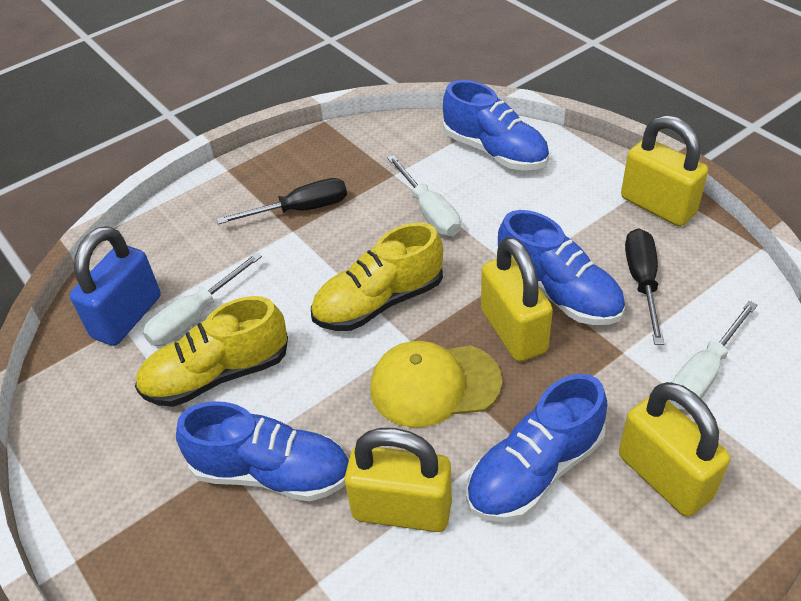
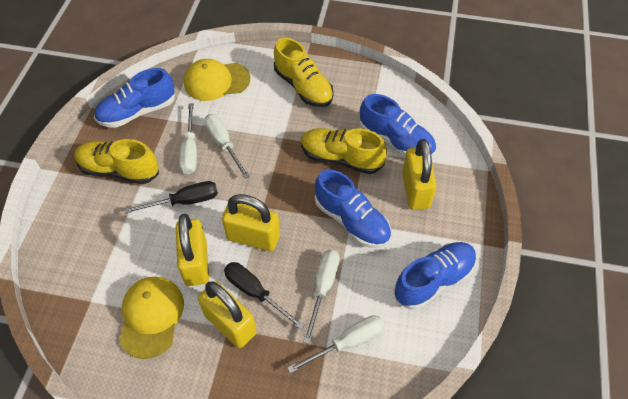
blue padlock: [70,226,161,346] = 1 -> none = 0
white screwdriver: [143,253,262,346] [387,155,461,236] [668,301,757,410] = 3 -> [179,103,197,174] [204,114,250,179] [287,315,384,373] [303,250,340,344] = 4
yellow cap: [370,341,502,428] = 1 -> [119,277,184,359] [184,59,250,101] = 2
yellow shoe: [135,296,288,407] [311,223,443,331] = 2 -> [74,139,159,184] [274,38,333,107] [301,128,387,174] = 3

